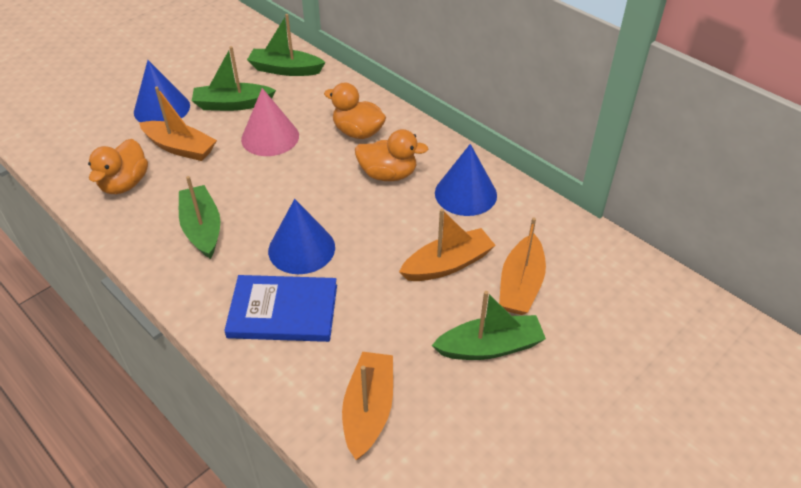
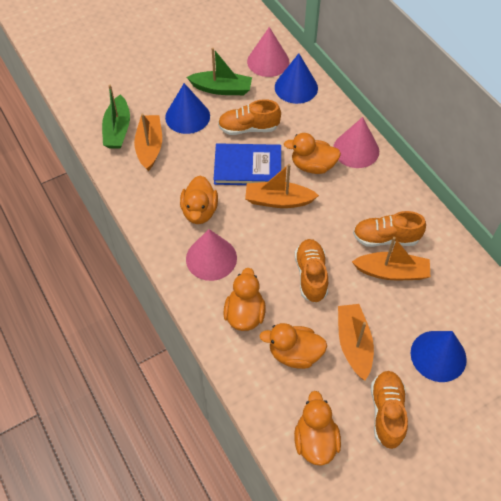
green boat: [179,176,220,259] [192,46,276,111] [247,14,326,76] [432,291,546,360] = 4 -> [102,85,130,149] [187,48,252,95] = 2
orange duck: [88,139,148,194] [324,83,386,139] [355,129,428,181] = 3 -> [180,175,218,224] [223,268,266,331] [259,323,327,369] [284,133,341,174] [294,391,341,466] = 5
orange shoe: none = 0 -> [218,99,281,135] [295,239,328,303] [353,211,426,247] [371,371,408,449] = 4
pink cone: [241,88,299,156] = 1 -> [186,229,237,281] [247,27,289,77] [333,117,379,168] = 3

